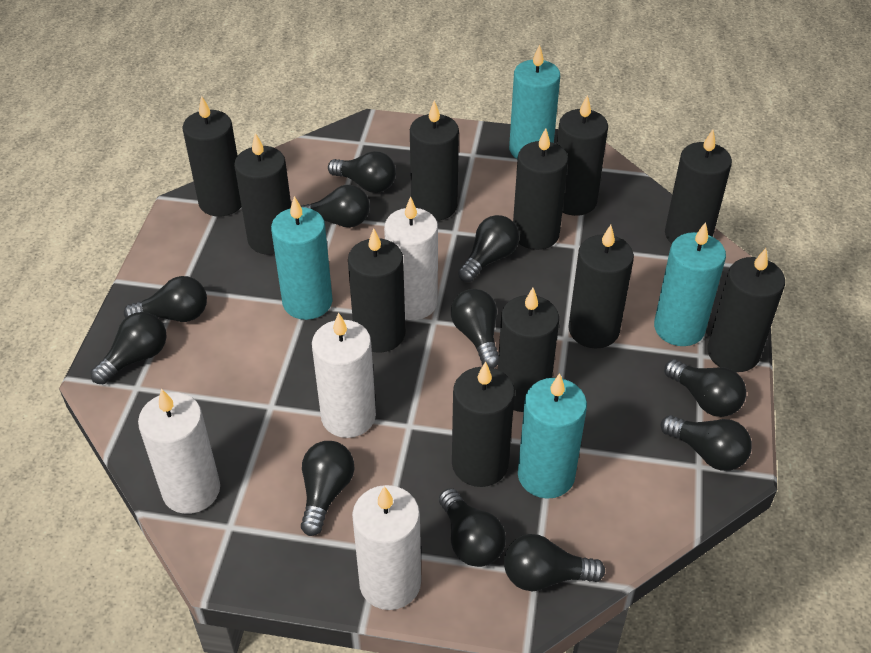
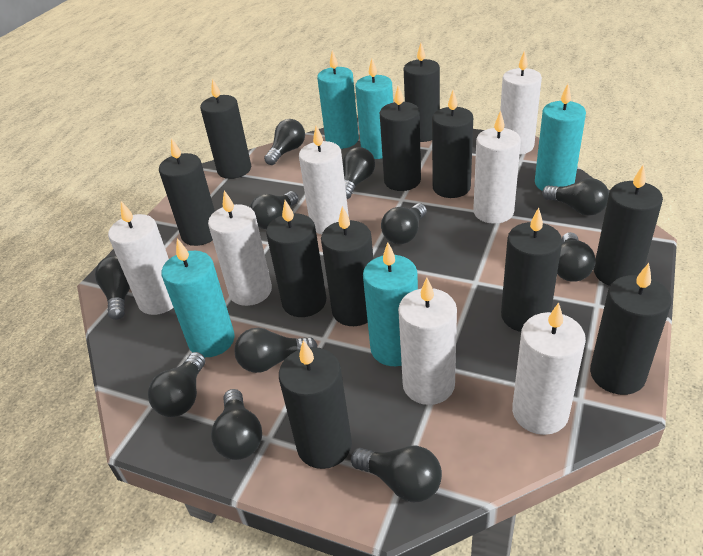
turquoise candle: [271,196,333,320] [509,44,560,159] [518,373,587,499] [654,222,726,346] = 4 -> [162,238,235,357] [317,50,359,149] [355,59,393,159] [363,243,418,366] [535,84,586,191] = 5
white candle: [138,388,220,514] [312,312,376,438] [352,485,421,610] [384,196,438,320] = 4 -> [108,201,174,315] [208,190,272,306] [299,126,349,234] [398,278,457,405] [473,110,521,224] [500,50,542,155] [512,302,586,435] = 7

